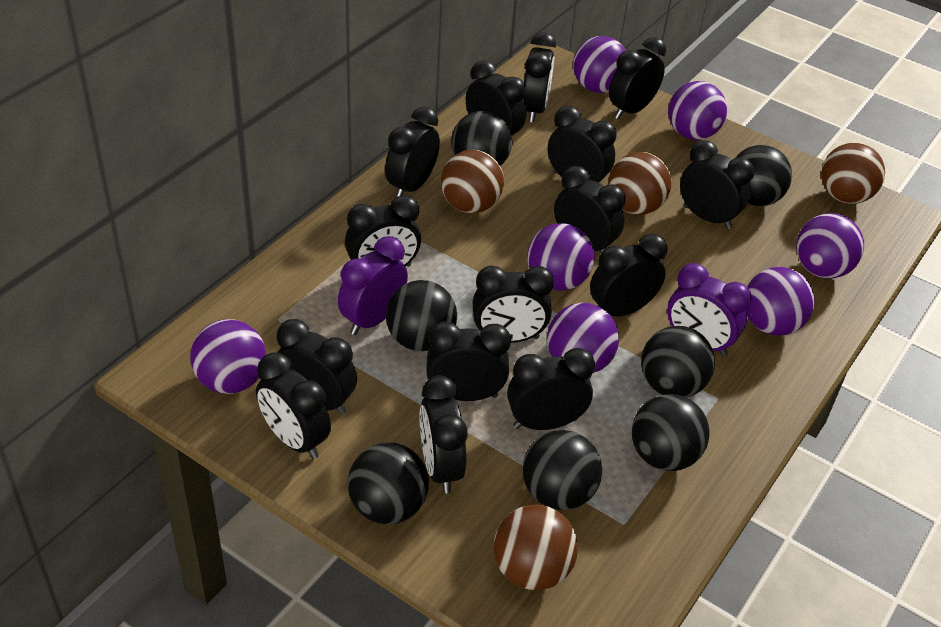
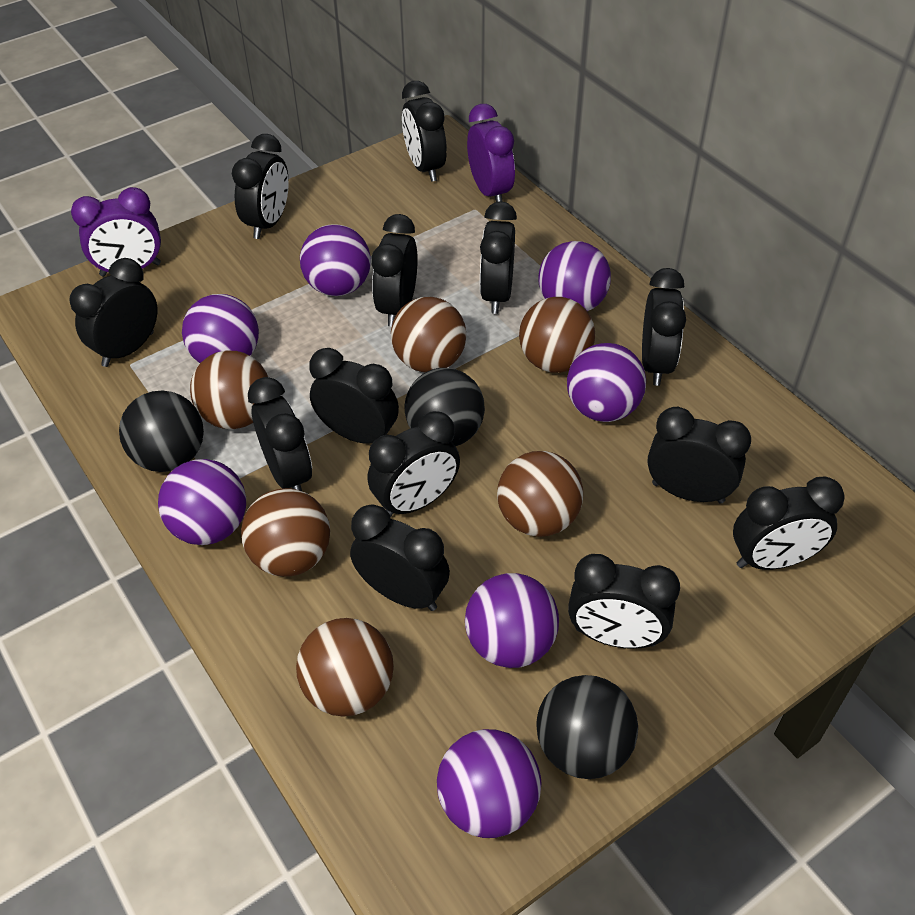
black ball: [347,442,429,524] [386,280,457,351] [451,111,512,166] [522,430,602,510] [632,394,710,471] [641,326,715,398] [736,145,792,207] = 7 -> [119,391,204,472] [405,368,485,446] [536,675,638,779] = 3
black clock: [256,352,331,459] [276,319,357,415] [345,195,421,267] [385,107,440,197] [420,375,468,494] [426,322,511,401] [466,60,527,146] [472,266,554,343] [507,348,595,430] [523,32,556,122] [548,106,617,183] [554,166,625,253] [590,234,667,317] [609,37,666,119] [680,140,754,229] = 15 -> [69,258,157,367] [232,134,289,239] [248,377,312,491] [309,348,399,444] [350,504,450,611] [368,411,460,518] [371,214,418,327] [402,81,447,182] [480,201,517,314] [568,554,680,649] [642,268,686,386] [647,407,751,504] [733,477,845,570] = 13
brown ball: [441,150,504,213] [493,505,578,590] [608,152,671,215] [821,142,885,204] = 4 -> [190,351,268,429] [241,488,330,577] [296,618,394,717] [391,297,466,373] [497,451,583,537] [519,297,595,373] = 6

